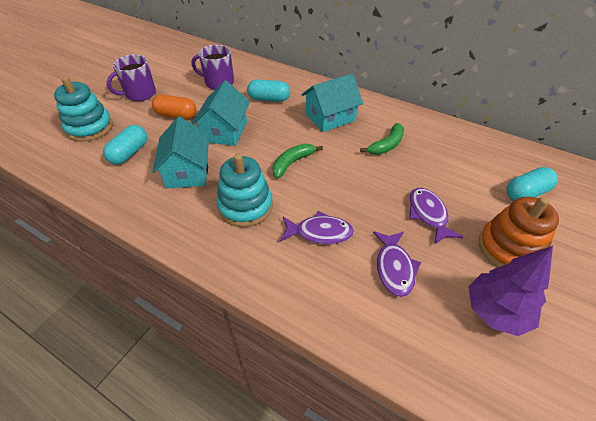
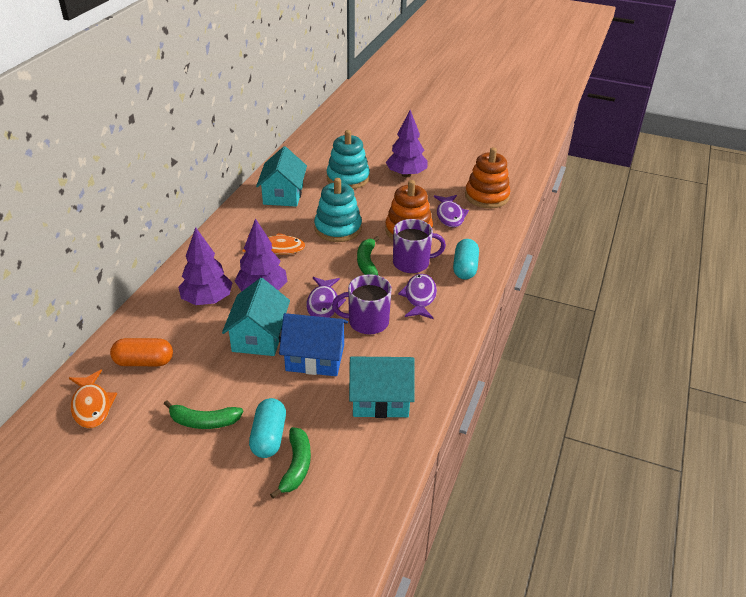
blue house: none = 0 -> [279,313,348,376] = 1
green banana: [272,144,323,179] [360,123,404,155] = 2 -> [164,400,243,429] [270,427,311,498] [357,236,380,275] = 3
orange fish: none = 0 -> [69,370,117,428] [243,233,305,254] = 2
orange stacking toy: [479,197,559,267] = 1 -> [385,180,433,240] [465,147,510,208] = 2
purple tree: [468,246,553,336] = 1 -> [178,227,233,305] [235,218,287,291] [386,110,428,177] = 3
turquoise capsule: [103,125,147,164] [247,79,290,102] [506,167,558,201] = 3 -> [249,398,286,458] [453,239,479,280] = 2

